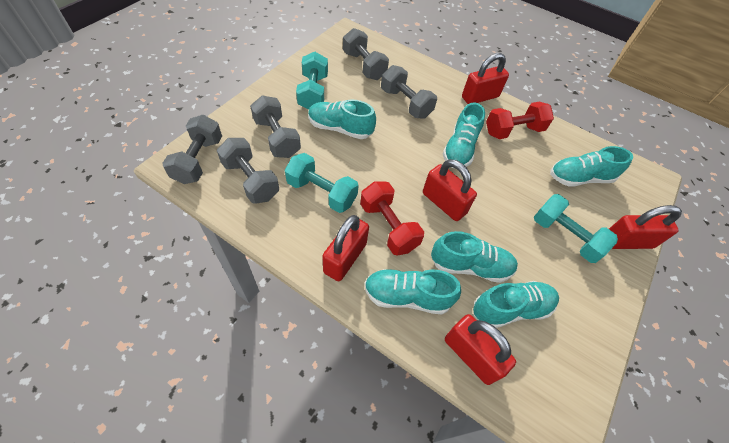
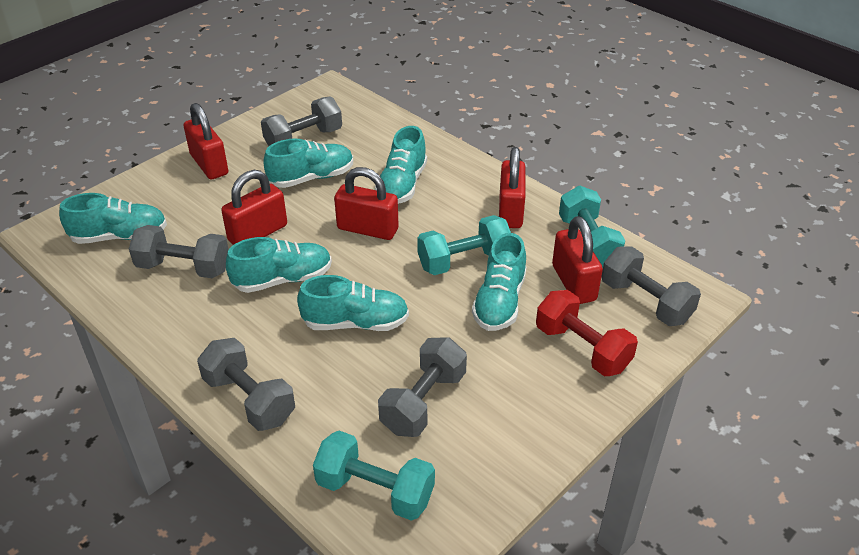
red dumbbell: [360,181,424,255] [486,102,554,139] = 2 -> [536,290,638,376] = 1

